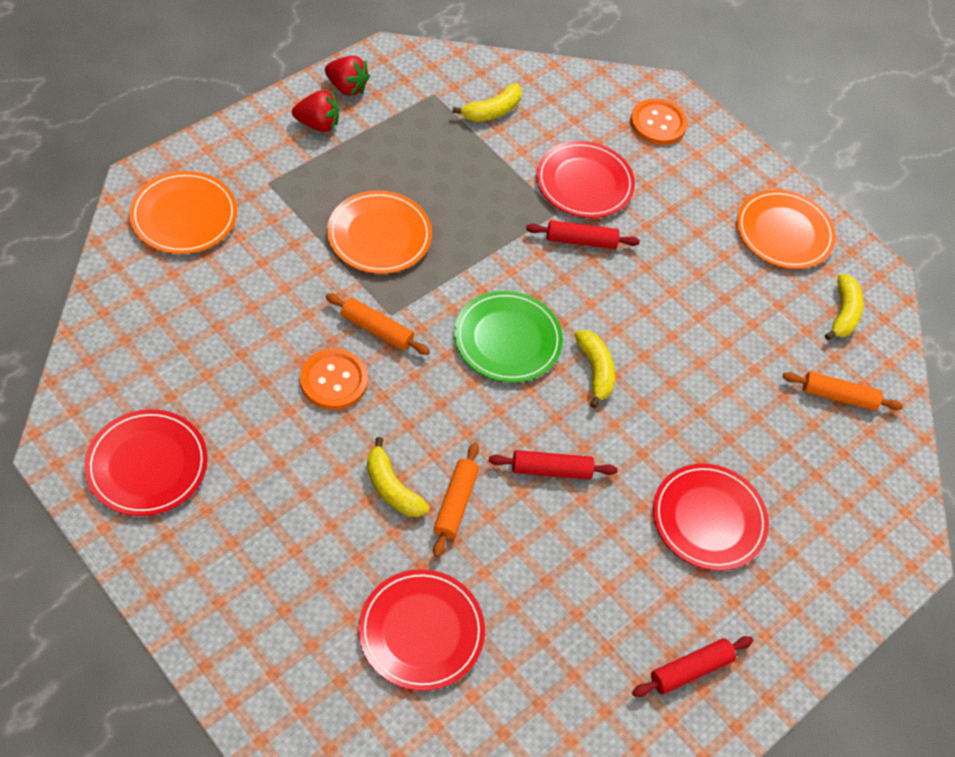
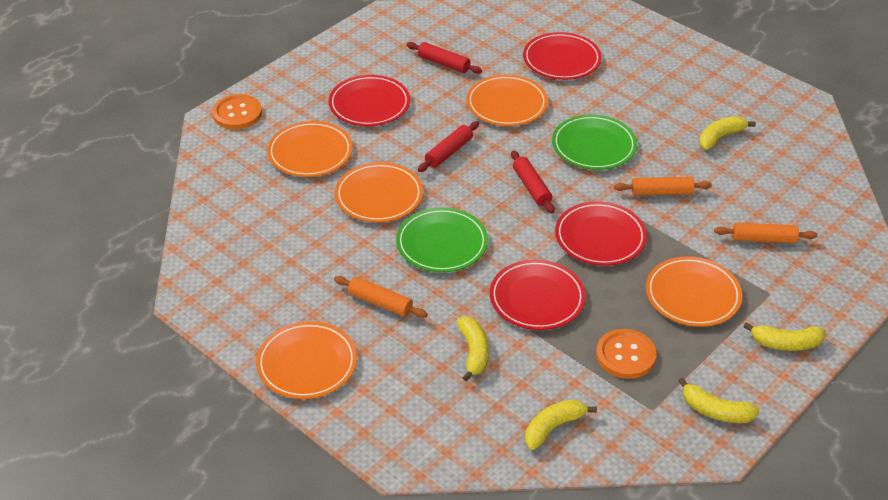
green plate: [454,291,563,382] = 1 -> [396,207,488,272] [552,114,637,170] = 2
orange plate: [129,171,237,254] [327,190,432,274] [737,189,836,269] = 3 -> [256,321,357,399] [267,121,353,177] [335,162,423,222] [466,75,548,126] [646,256,742,327] = 5
red strawberry: [292,91,339,132] [325,56,370,96] = 2 -> none = 0
yellow banana: [367,437,429,517] [452,83,522,122] [575,330,615,408] [825,274,864,340] = 4 -> [457,317,489,381] [525,399,597,450] [678,378,759,423] [699,116,756,150] [743,322,825,351] = 5

